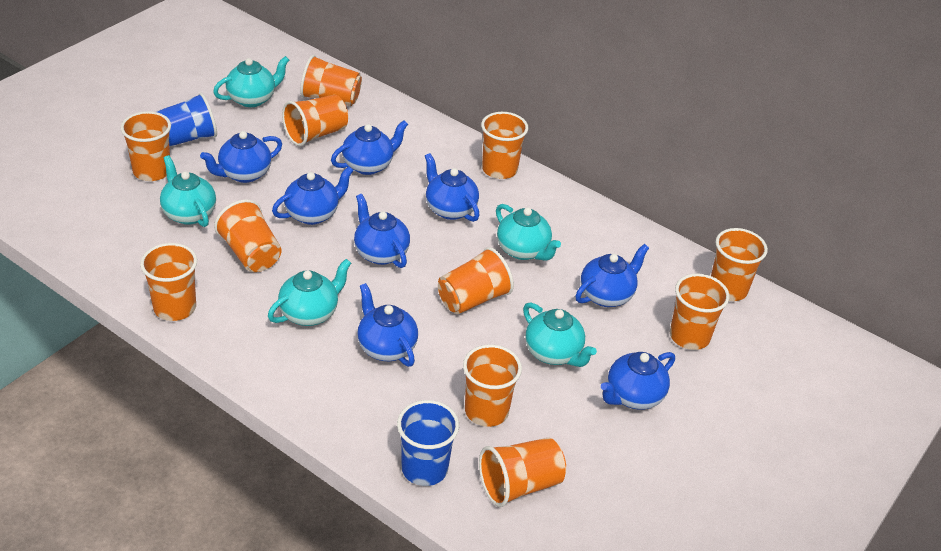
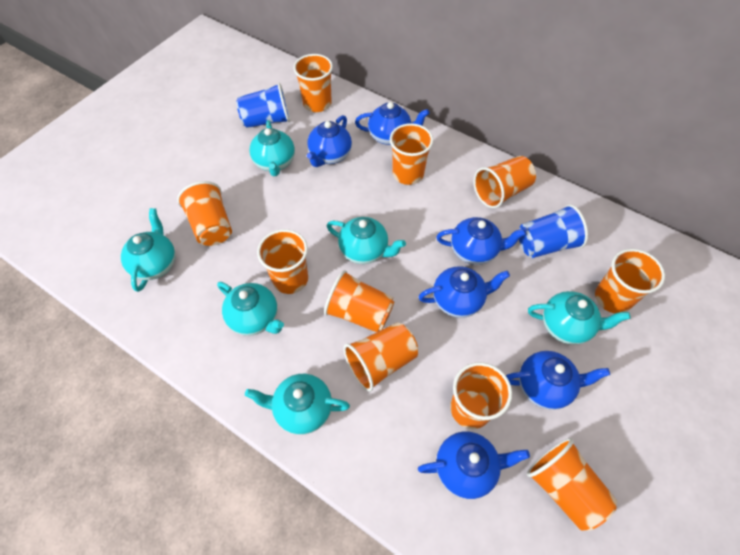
blue teapot: [200,131,282,183] [272,166,354,225] [331,120,408,175] [354,194,410,268] [357,283,418,367] [425,153,480,222] [575,244,649,307] [601,352,675,410] = 8 -> [307,115,352,167] [355,102,430,145] [418,432,530,499] [419,266,510,318] [436,217,526,265] [506,351,610,410] = 6
orange cup: [120,111,171,181] [140,243,197,321] [214,199,281,272] [282,95,348,146] [300,55,362,106] [438,247,514,314] [463,345,522,427] [479,438,566,507] [481,112,528,179] [670,274,730,350] [711,228,768,301] = 11 -> [177,181,232,246] [257,229,308,294] [293,54,333,112] [324,270,394,332] [343,322,418,392] [390,123,433,185] [450,362,512,429] [473,156,536,209] [527,438,617,531] [595,249,665,313] = 10
turquoise teapot: [160,155,216,227] [213,56,289,107] [268,259,351,326] [496,204,561,261] [523,302,597,367] = 5 -> [121,208,176,292] [217,282,284,336] [245,374,350,435] [249,120,295,176] [327,217,406,264] [528,291,631,345] = 6

